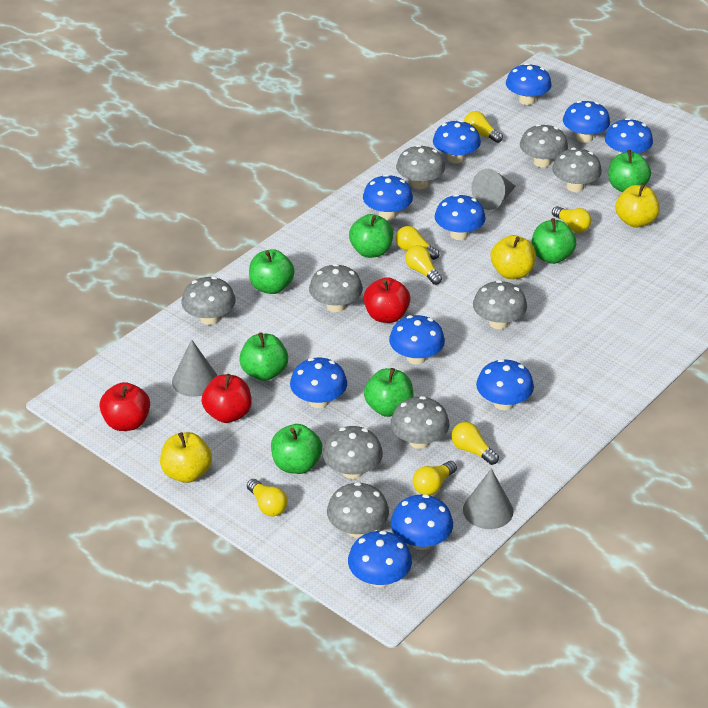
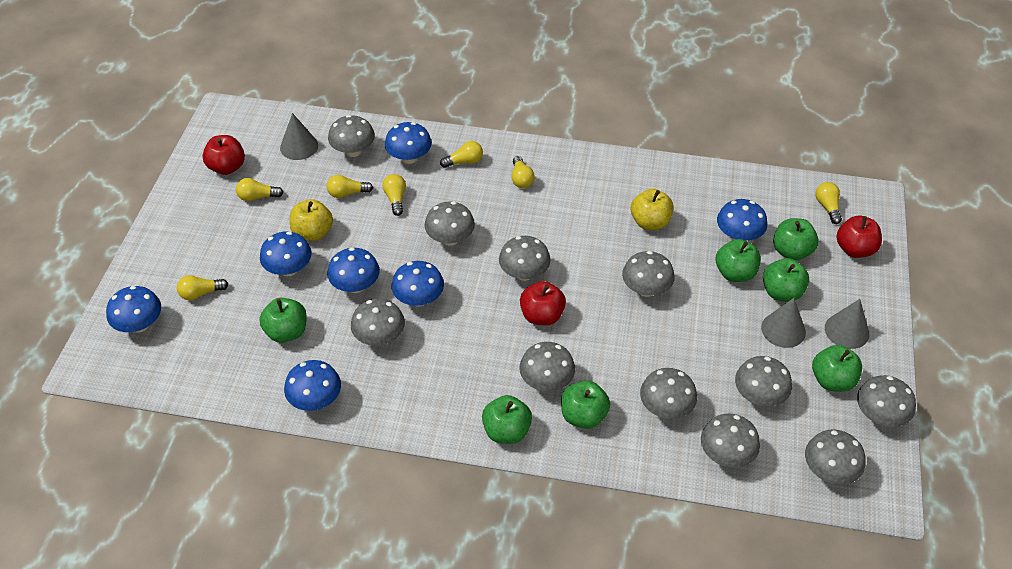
blue mushroom: [290,358,347,408] [348,531,412,588] [363,174,413,220] [389,315,445,365] [391,494,453,550] [433,120,481,163] [435,194,486,240] [476,359,534,410] [506,63,552,105] [563,101,610,143] [605,118,653,154] = 11 -> [106,286,161,333] [260,231,312,276] [284,360,341,411] [327,247,380,293] [385,122,432,164] [392,261,444,306] [717,199,767,241] = 7
grey mushroom: [181,277,236,325] [309,264,363,312] [323,426,383,479] [327,482,389,538] [391,396,449,449] [396,145,445,189] [473,280,527,329] [520,124,568,168] [552,148,602,192] = 9 -> [328,115,375,157] [351,299,405,346] [424,201,475,246] [499,236,550,281] [519,342,575,391] [622,251,675,297] [640,368,697,419] [701,414,760,468] [735,356,792,407] [805,429,866,485] [857,375,916,427] = 11
yellow apple: [160,432,212,483] [491,235,536,279] [616,183,660,228] = 3 -> [290,199,333,241] [631,189,674,230] = 2

